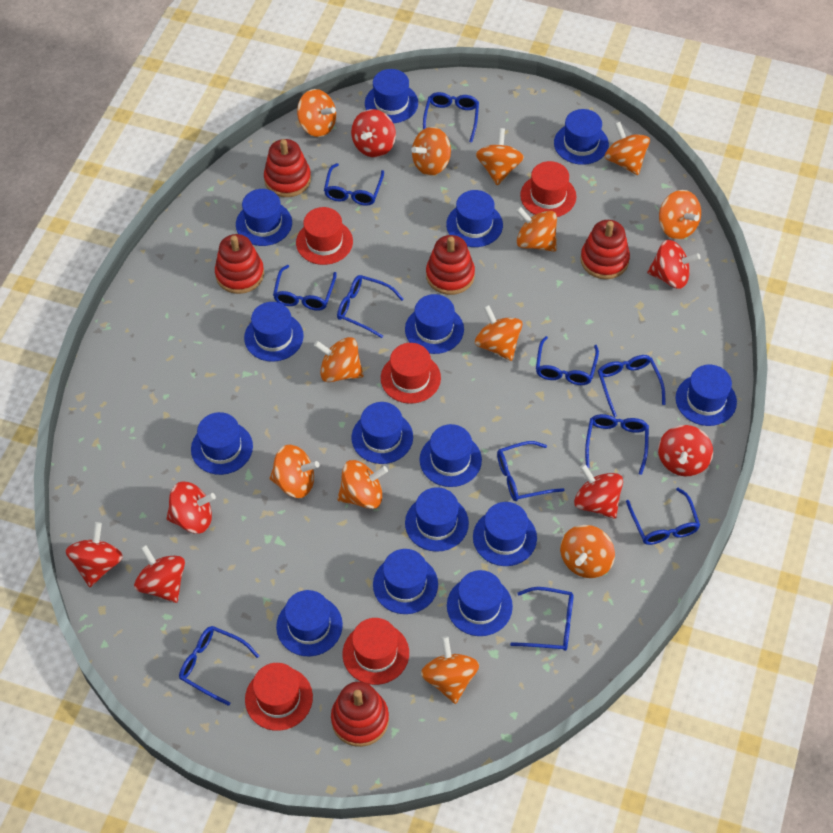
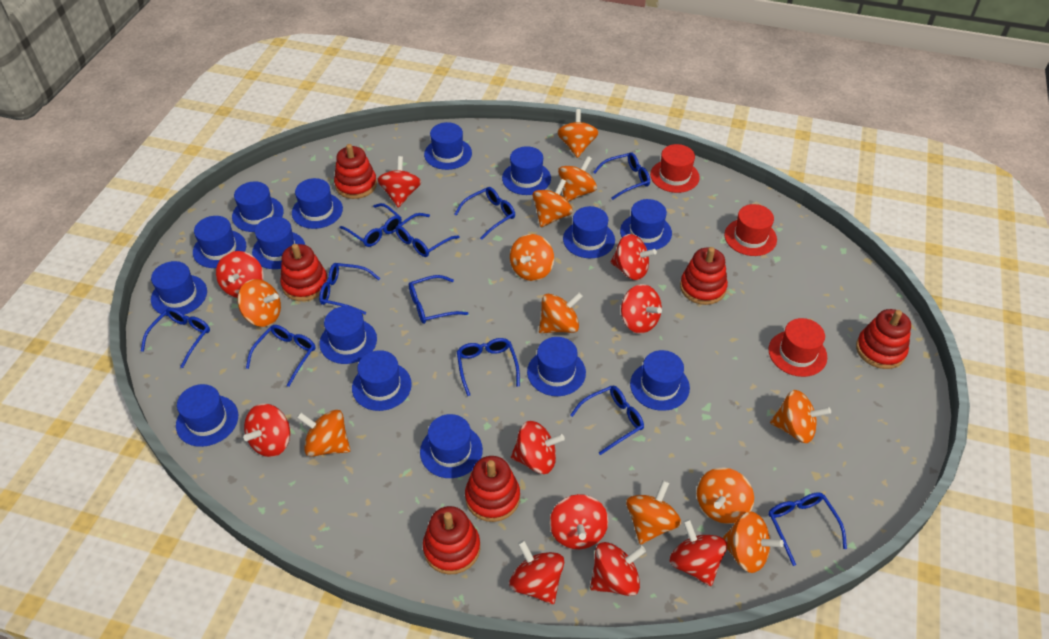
orange spinning top: [270,445,319,498] [297,89,336,137] [314,337,364,382] [338,460,388,509] [411,127,451,176] [421,636,479,704] [475,305,523,361] [476,128,524,186] [516,207,557,252] [560,525,615,578] [605,122,650,175] [659,190,701,240] = 12 -> [237,279,281,327] [297,410,350,457] [510,234,554,281] [532,179,573,227] [539,292,583,333] [557,109,599,158] [558,156,597,202] [626,480,681,545] [697,467,754,524] [722,511,784,573] [770,390,831,443] = 11
red hat: [245,663,313,731] [296,207,353,265] [342,618,409,685] [381,343,441,404] [520,161,576,217] = 5 -> [650,144,700,193] [724,204,777,256] [769,318,827,377] = 3
red spinning top: [66,522,123,587] [134,545,185,603] [166,482,216,533] [351,109,396,157] [574,464,623,519] [647,240,701,289] [658,425,713,476] = 7 -> [216,251,264,298] [243,403,290,457] [377,156,421,208] [509,540,564,604] [511,421,565,474] [550,494,608,549] [590,542,646,596] [611,234,657,280] [621,284,662,334] [670,519,727,586] = 10
red stacking toy: [215,234,264,294] [264,139,311,197] [331,681,389,747] [426,235,475,295] [580,220,630,279] = 5 -> [280,244,328,301] [334,144,377,199] [423,506,480,575] [465,456,520,522] [680,247,728,305] [856,309,911,369] = 6

